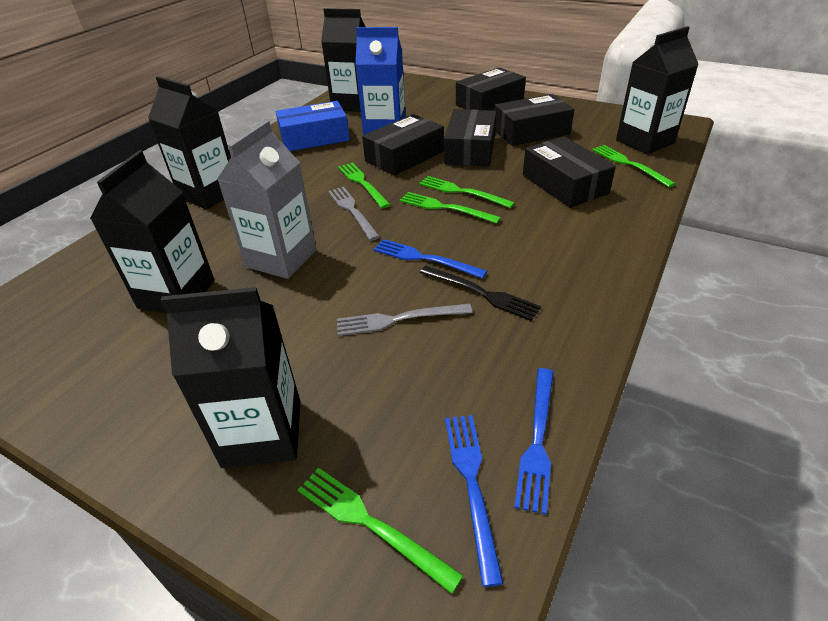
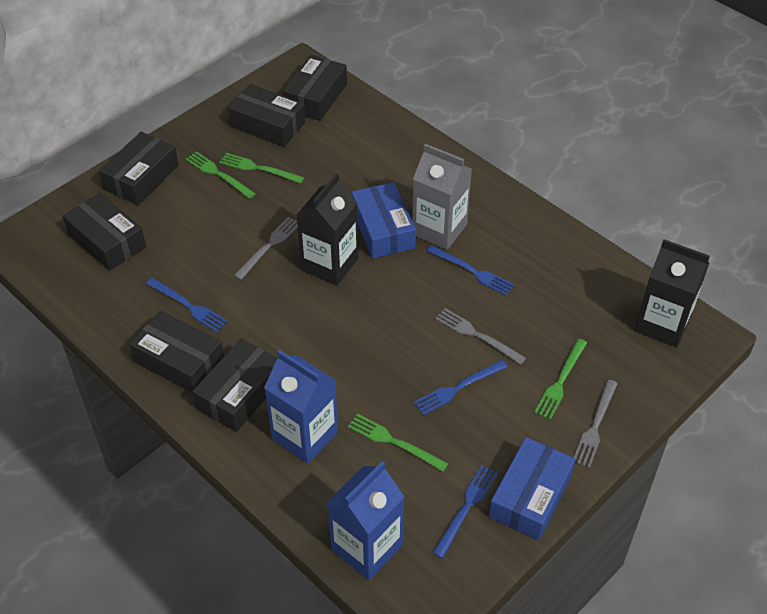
black box: [362,114,444,176] [444,109,496,166] [456,67,526,111] [494,94,574,146] [523,137,616,208] = 5 -> [63,193,146,271] [99,132,179,205] [129,311,224,393] [192,339,277,432] [228,84,306,147] [282,55,347,121] = 6
black carton: [90,150,215,313] [148,76,231,209] [160,287,301,468] [321,8,365,112] [616,26,699,154] = 5 -> [297,173,359,285] [635,239,710,347] = 2
black fork: [420,266,541,321] = 1 -> none = 0
blue box: [276,101,350,151] = 1 -> [352,182,416,258] [489,437,576,540] = 2
blue carton: [355,27,406,135] = 1 -> [264,350,338,464] [327,461,404,580] = 2
blue fork: [373,239,487,279] [445,415,504,587] [514,368,554,515] = 3 -> [146,278,228,332] [414,360,508,415] [427,245,514,296] [432,465,498,558] = 4
green fork: [298,468,464,594] [338,163,391,208] [399,192,501,224] [419,176,515,208] [592,145,676,187] = 5 -> [186,151,256,199] [219,153,304,184] [348,414,448,472] [534,339,587,420] = 4
grey fork: [328,187,380,241] [337,304,472,336] = 2 -> [234,216,298,280] [435,308,526,365] [573,380,618,468] = 3

